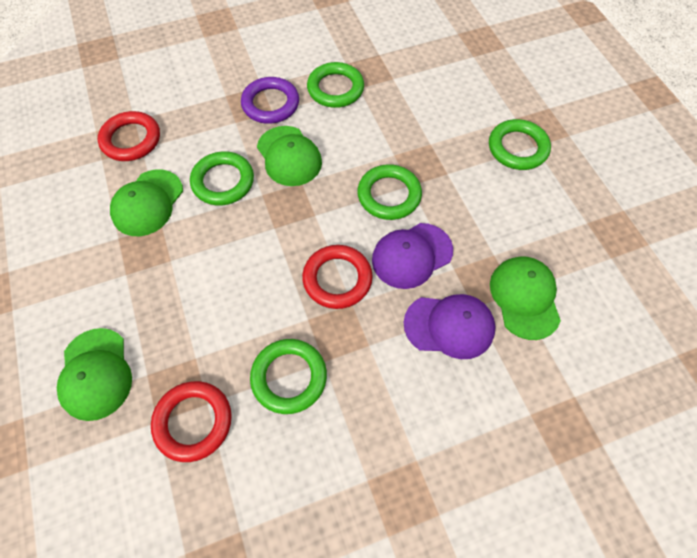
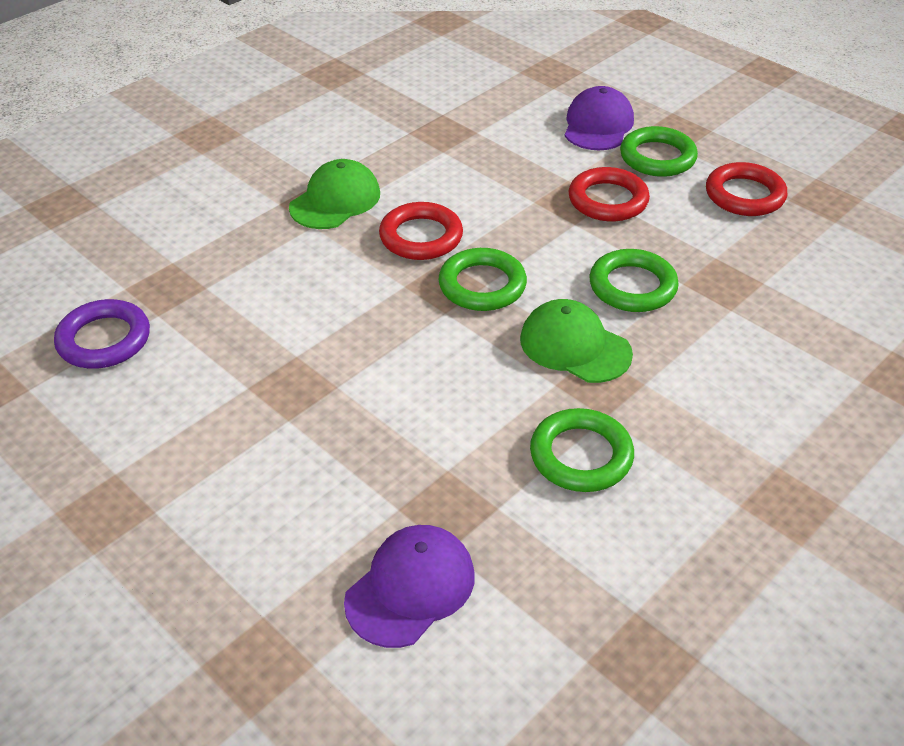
green cap: [57,328,132,421] [110,169,183,236] [257,126,322,186] [490,256,561,340] = 4 -> [289,159,380,229] [520,299,633,383] = 2
green ring: [190,151,254,205] [250,339,327,414] [307,62,364,108] [357,164,422,220] [489,119,551,170] = 5 -> [439,248,527,311] [530,408,634,492] [589,249,679,312] [620,126,698,177] = 4

